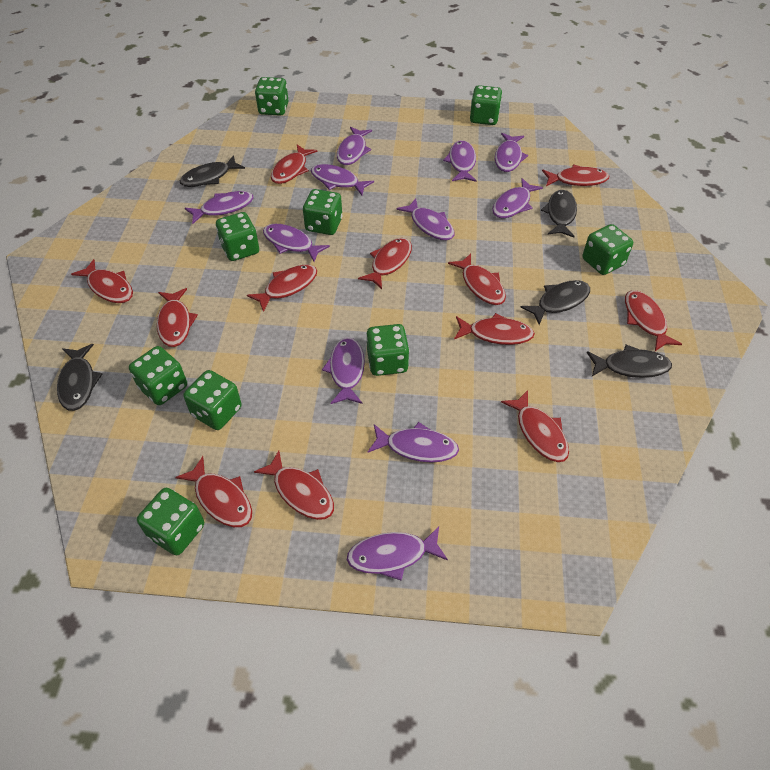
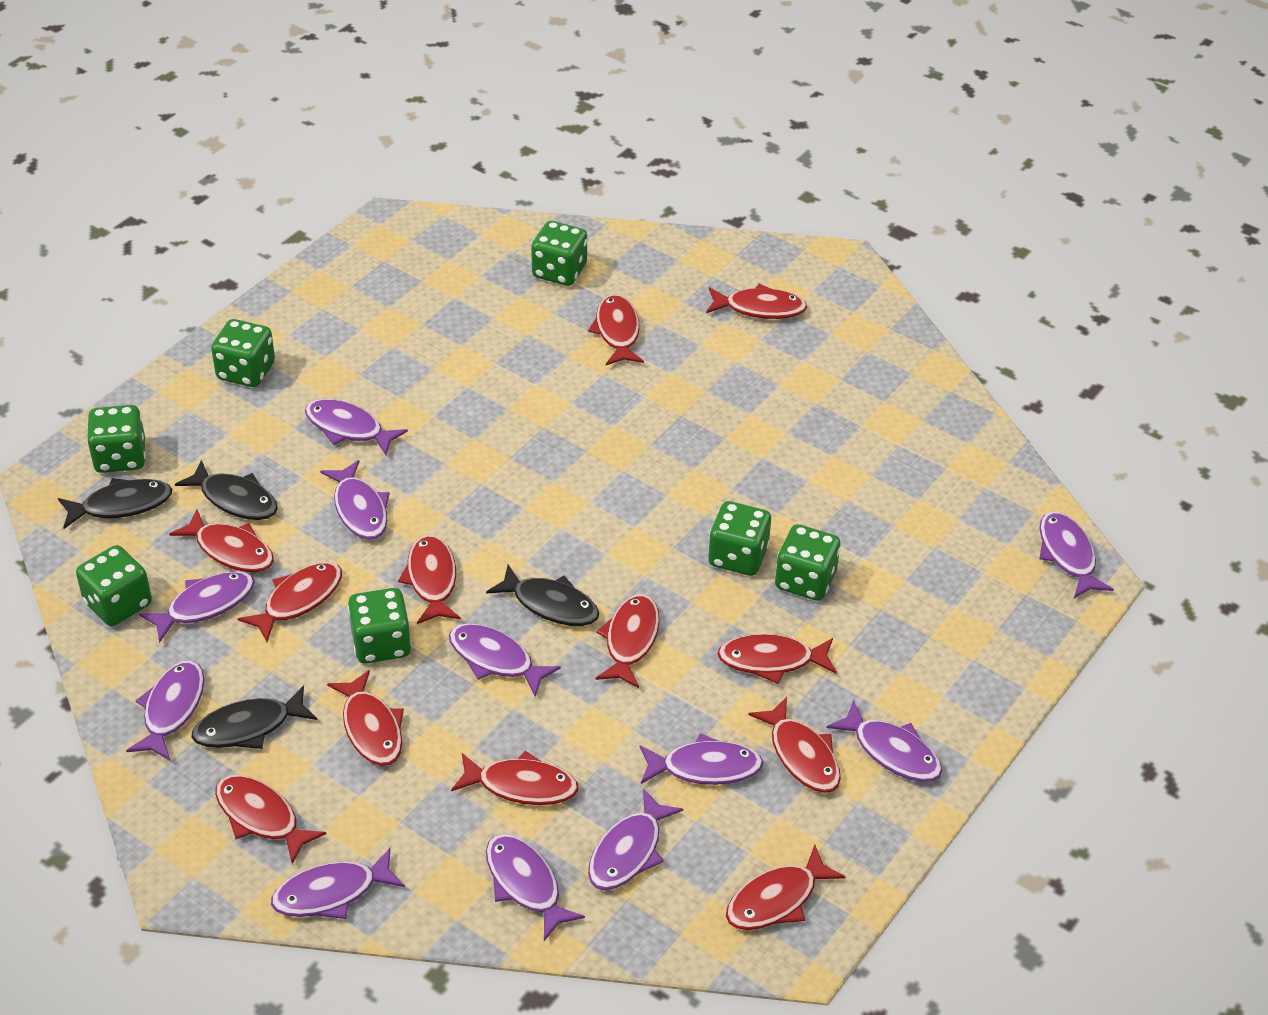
black fish: [57,344,102,411] [180,155,245,187] [521,280,590,325] [541,190,577,238] [587,345,672,378] = 5 -> [58,478,172,529] [175,460,278,520] [192,685,317,749] [486,564,599,626] = 4
green dice: [129,346,187,405] [137,487,204,556] [183,370,242,430] [216,212,259,261] [255,77,289,116] [303,189,342,235] [366,324,409,376] [470,85,502,125] [582,224,633,275] = 9 -> [76,545,152,626] [87,405,146,473] [211,319,275,387] [348,588,411,663] [531,221,587,286] [708,501,771,576] [775,524,841,601] = 7

